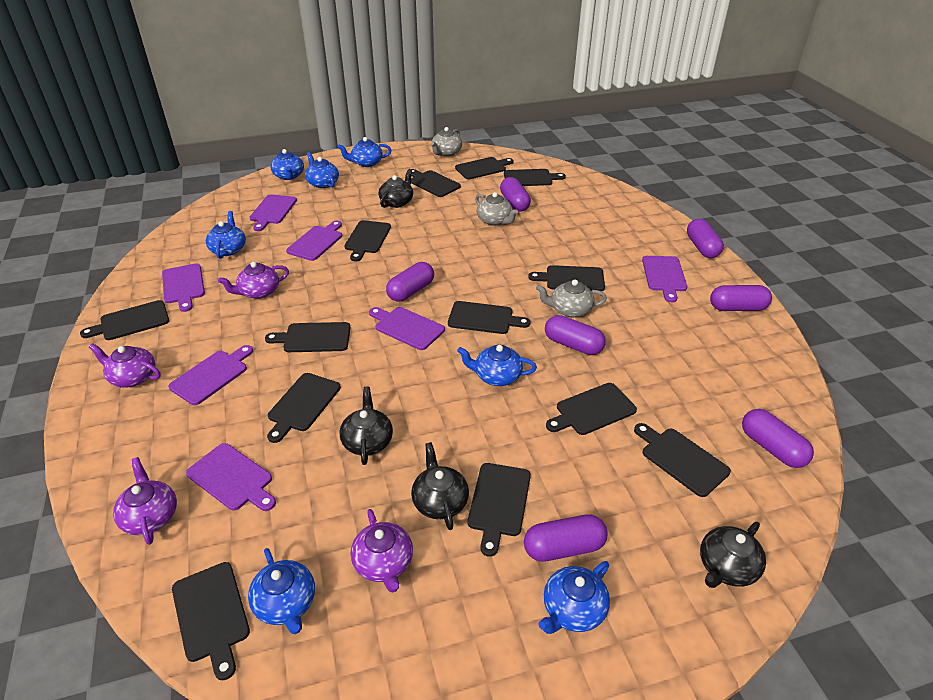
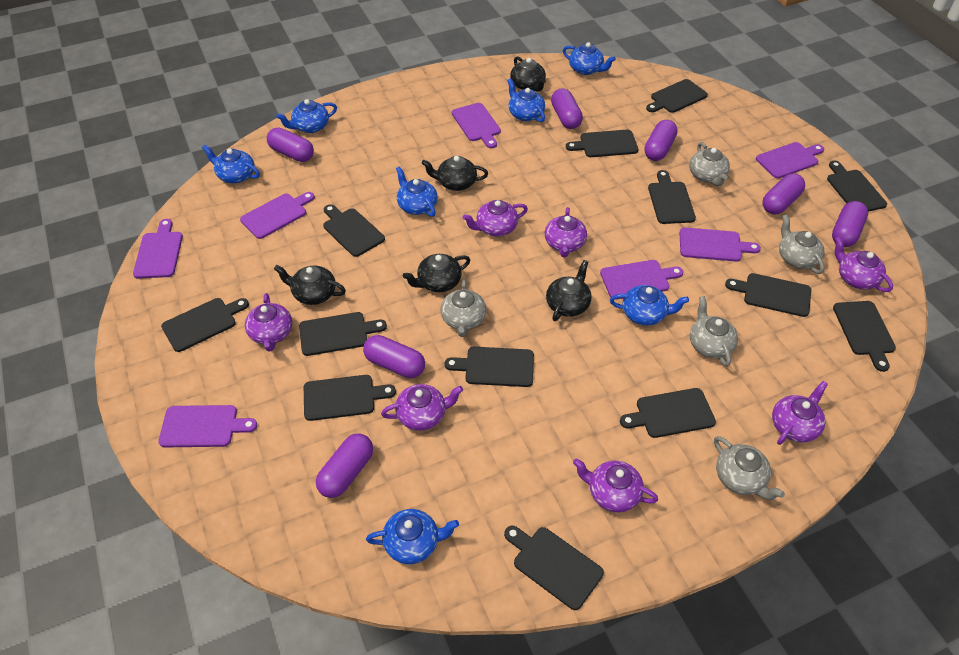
black teapot: [340,387,393,465] [379,169,413,208] [411,442,469,530] [700,522,766,588] = 4 -> [274,265,346,305] [403,254,470,292] [422,156,488,191] [510,56,546,92] [546,260,592,321] = 5
grey teapot: [431,127,462,157] [475,192,518,226] [536,280,607,317] = 3 -> [440,279,486,337] [689,142,730,186] [690,296,738,366] [714,436,785,500] [779,214,825,274] = 5
purple teapot: [89,343,161,387] [113,457,177,545] [218,262,289,299] [351,509,413,593] = 4 -> [245,293,292,352] [381,384,463,431] [463,200,528,236] [545,207,587,258] [573,458,658,512] [772,381,828,445] [835,237,893,292] = 7

